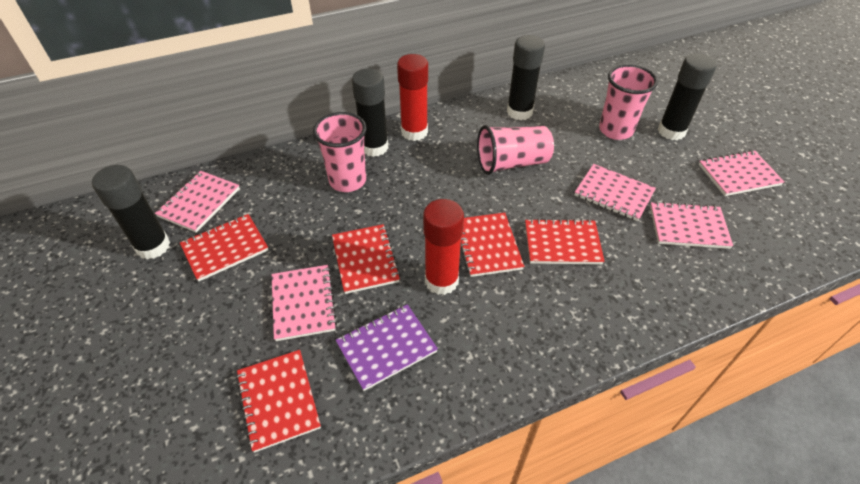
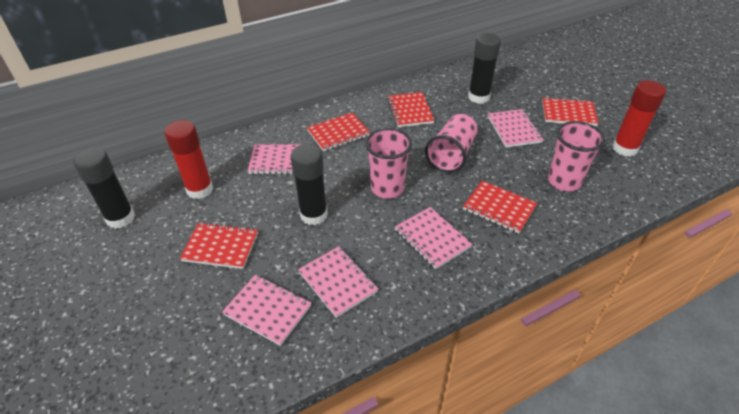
black glue stick: [92,165,170,260] [352,68,388,157] [507,35,545,121] [658,53,717,140] = 4 -> [73,147,135,229] [291,144,328,225] [468,33,501,104] = 3
purple notebook: [336,304,438,391] = 1 -> none = 0

